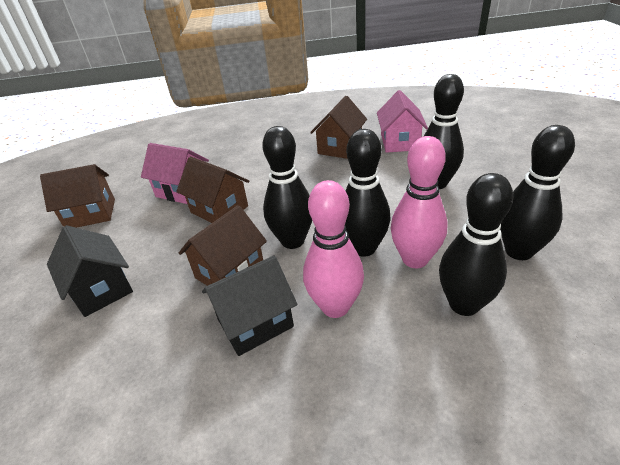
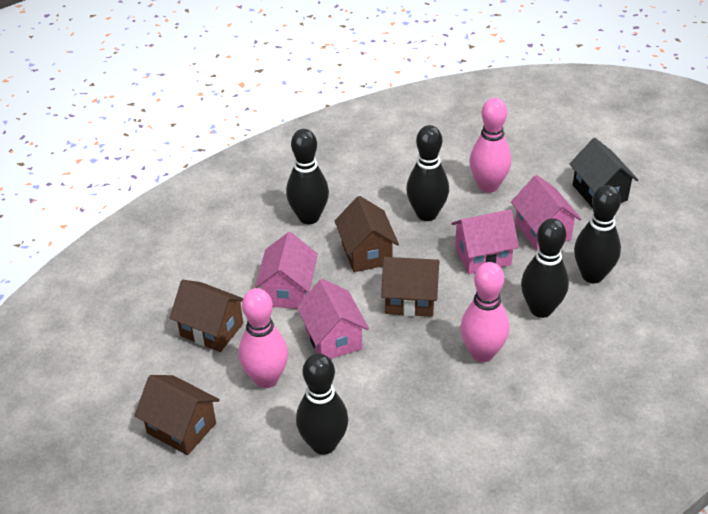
black house: [47,225,133,317] [202,256,298,356] = 2 -> [570,138,638,208] = 1
pink bowling pin: [303,180,364,318] [391,136,447,268] = 2 -> [239,288,288,388] [460,262,509,362] [470,98,511,193] = 3
pink house: [141,143,209,204] [377,90,428,153] = 2 -> [255,232,318,309] [297,279,369,359] [451,209,519,274] [511,175,581,251] = 4

